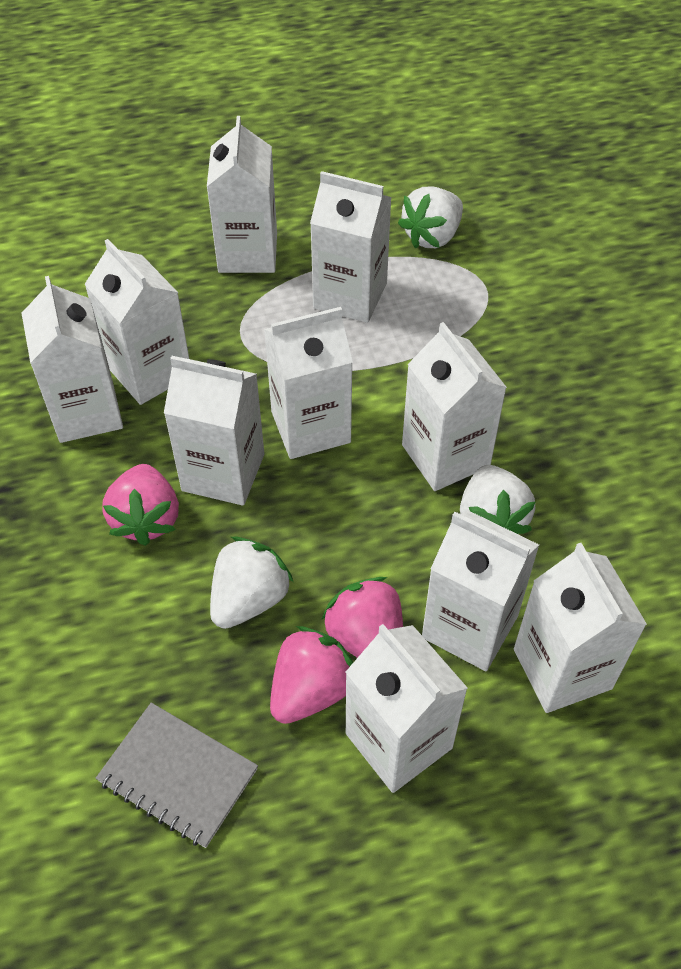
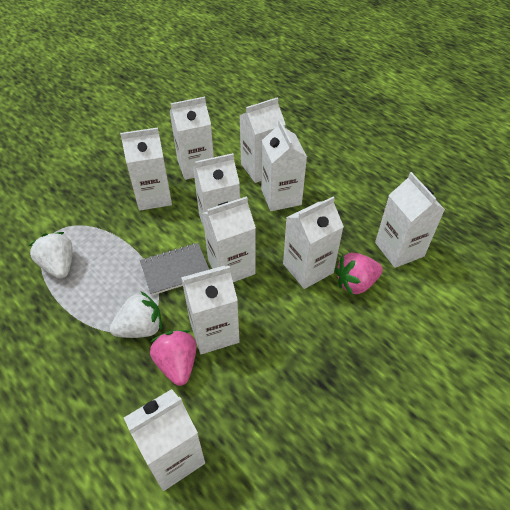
pink strawberry: [102,464,179,546] [270,626,353,724] [321,577,403,658] = 3 -> [150,330,196,386] [335,253,383,296] = 2
white strawberry: [210,537,293,629] [398,187,463,248] [460,465,535,534] = 3 -> [29,232,73,279] [110,291,162,338] = 2

